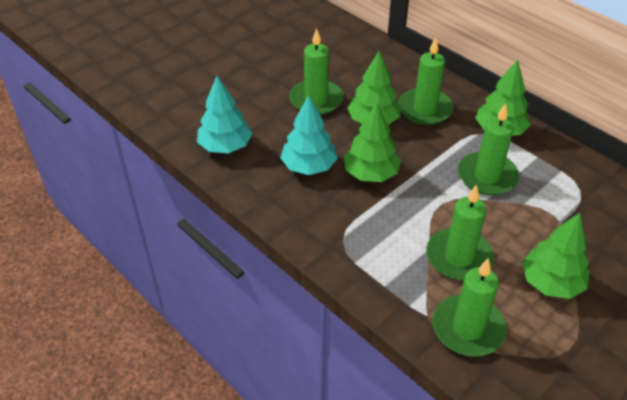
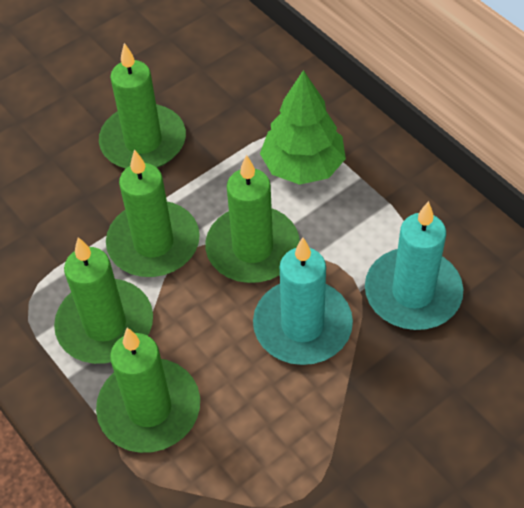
green tree: [344,103,401,182] [347,51,400,125] [475,60,531,136] [522,213,590,299] = 4 -> [260,70,346,185] = 1
turquoise candle: none = 0 -> [253,238,353,365] [365,201,463,330] = 2
turquoise tree: [197,76,252,153] [280,95,338,175] = 2 -> none = 0

